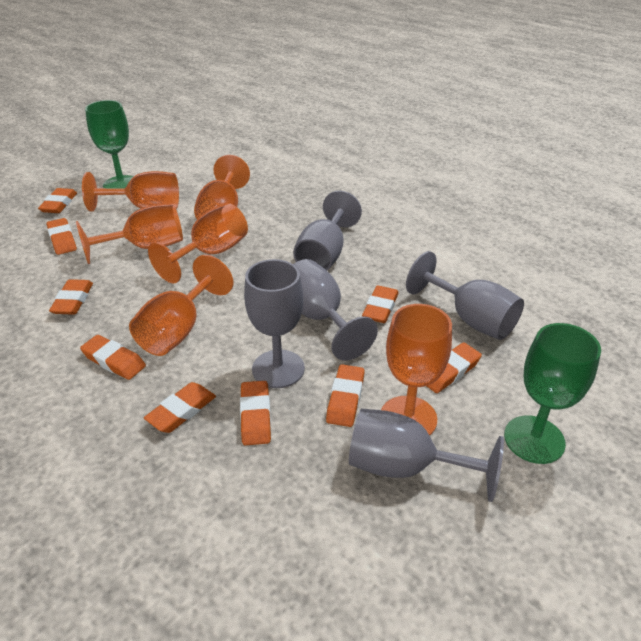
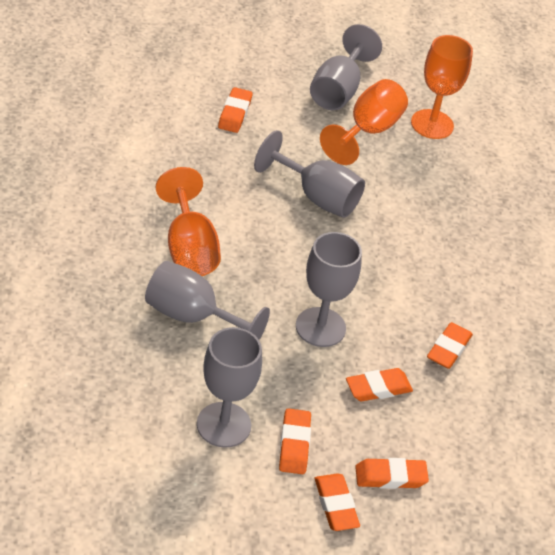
green goblet: [85,100,134,189] [504,323,601,464] = 2 -> none = 0
orange eraser: [38,188,77,213] [47,218,77,255] [49,279,93,315] [80,335,146,380] [144,382,216,433] [240,381,271,445] [326,364,365,427] [362,285,399,323] [427,342,482,393] = 9 -> [218,87,252,133] [279,408,311,474] [315,473,360,531] [346,368,413,401] [355,458,429,489] [427,322,473,369] = 6
orange goblet: [76,203,183,264] [82,171,179,212] [129,255,234,356] [148,203,248,283] [194,155,250,219] [381,304,452,436] = 6 -> [156,167,221,276] [320,79,408,165] [411,35,473,139] = 3

